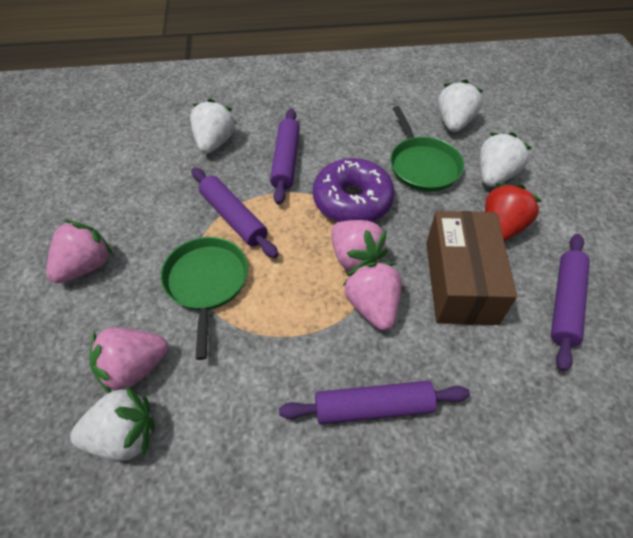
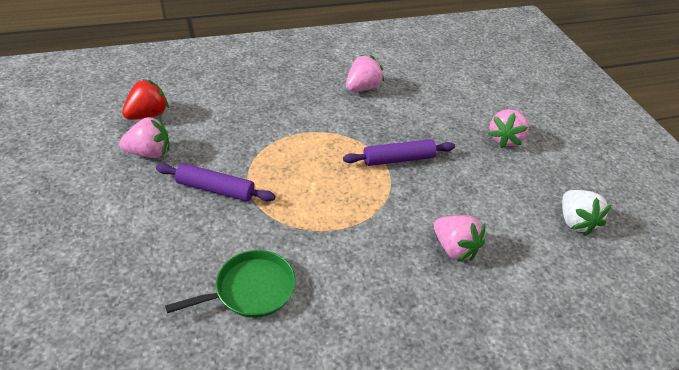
brown box: [426,211,517,325] = 1 -> none = 0
green pan: [161,237,248,360] [390,106,464,192] = 2 -> [165,250,296,318] = 1
purple donut: [313,158,395,222] = 1 -> none = 0
purple rolling pin: [191,167,278,258] [270,108,300,205] [279,381,470,424] [551,234,590,372] = 4 -> [156,163,275,201] [343,139,455,166] = 2
white strawberry: [70,386,155,461] [190,99,237,154] [438,80,483,132] [480,132,531,187] = 4 -> [562,190,611,235] = 1

